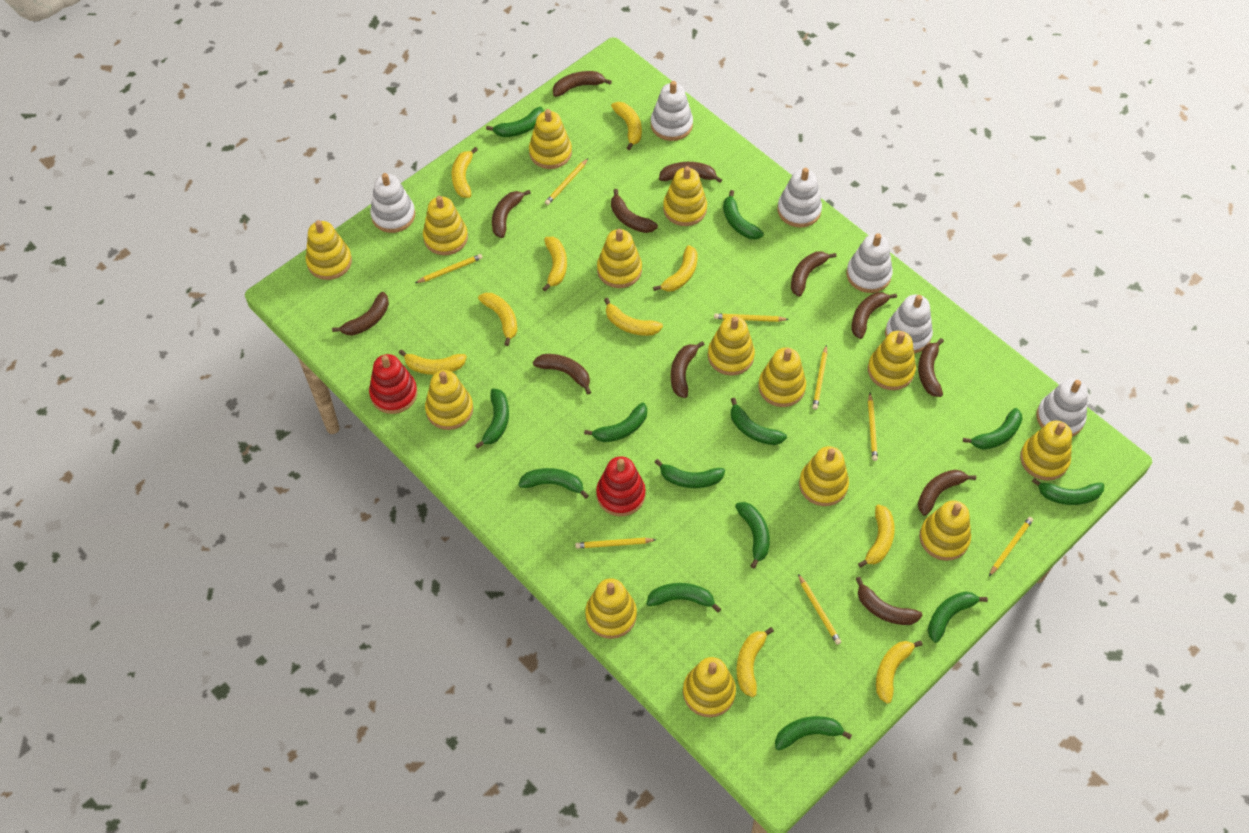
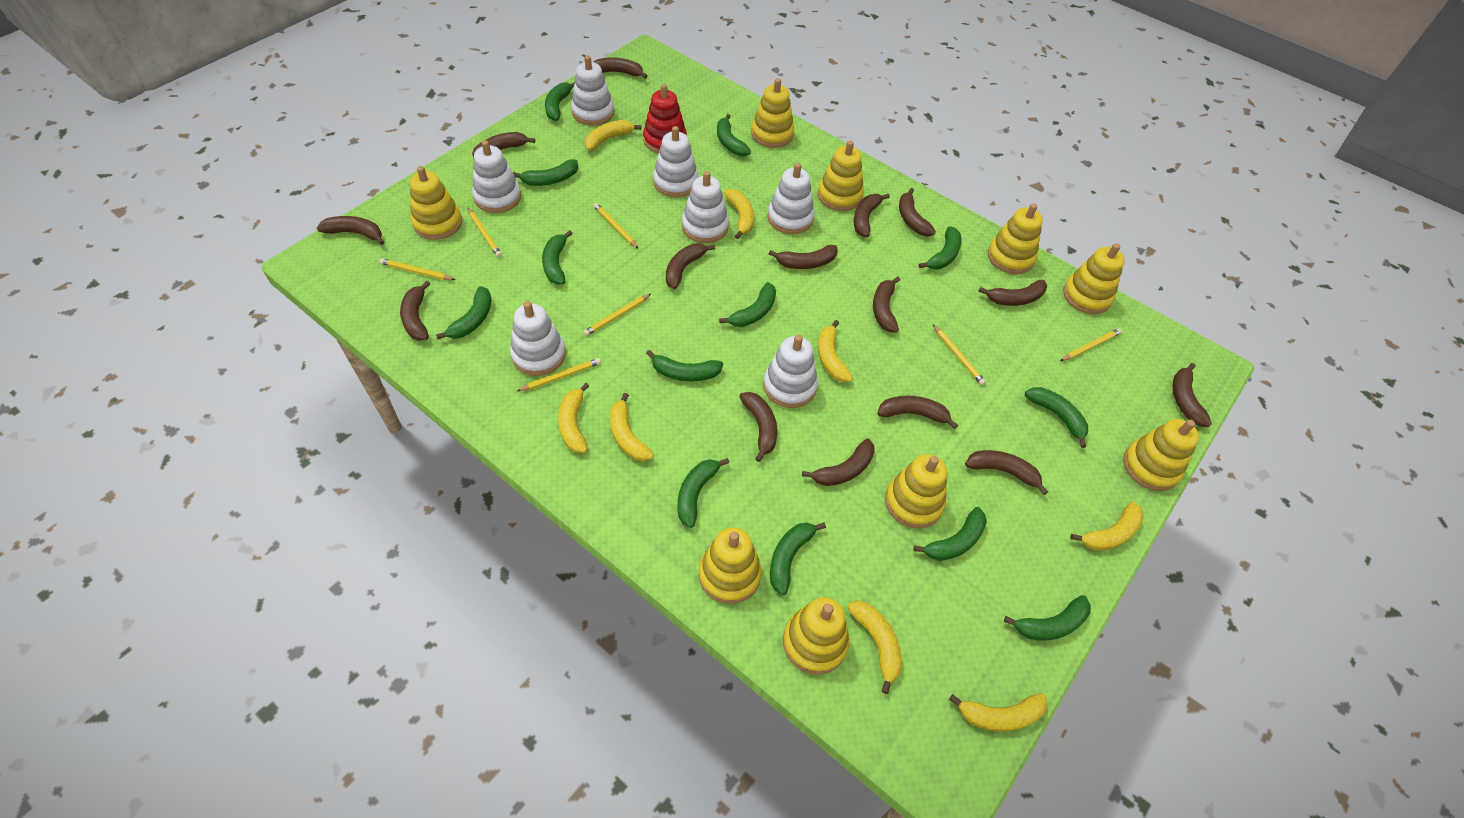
brown banana: [332,292,389,336] [492,190,531,238] [533,354,591,394] [553,71,612,97] [611,189,658,233] [659,162,722,183] [671,341,705,398] [791,252,837,297] [851,292,897,339] [856,577,923,625] [918,338,944,397] [918,470,976,516] = 12 -> [317,216,384,245] [400,281,430,341] [472,132,535,161] [594,57,648,79] [666,243,715,289] [739,392,777,462] [769,245,838,269] [802,439,875,486] [854,193,890,237] [873,277,900,333] [877,396,958,429] [899,188,936,237] [965,450,1048,495] [978,280,1047,306] [1172,363,1212,427] = 15
red stacking toy: [369,354,417,414] [596,456,646,516] = 2 -> [643,84,687,153] = 1
white stacking toy: [370,173,415,233] [651,81,693,141] [777,168,822,228] [846,233,893,293] [885,295,933,354] [1036,378,1088,437] = 6 -> [472,140,521,213] [510,301,566,376] [571,56,614,125] [653,126,698,197] [682,171,729,243] [763,335,818,408] [767,163,815,234] = 7
yellow banana: [399,350,467,375] [451,147,478,198] [478,293,517,346] [542,237,567,291] [604,298,663,336] [611,102,642,150] [653,245,698,292] [737,627,774,697] [858,504,895,568] [876,640,923,704] = 10 -> [558,383,589,453] [585,120,641,151] [610,393,654,461] [724,189,754,239] [818,320,853,382] [847,601,902,694] [949,693,1048,732] [1070,501,1144,551] = 8
yellow pencil: [415,254,483,283] [545,158,588,205] [575,538,656,549] [714,313,789,322] [798,574,841,645] [812,345,827,410] [868,393,878,461] [989,517,1033,576] = 8 -> [379,258,455,280] [468,208,502,257] [517,358,601,391] [583,294,651,336] [593,203,639,249] [933,324,986,385] [1060,328,1122,361] = 7
yellow stacking toy: [306,220,352,280] [423,196,468,255] [425,370,473,430] [529,109,572,169] [585,578,637,639] [597,229,642,288] [663,166,707,226] [683,657,736,717] [708,316,755,376] [758,347,806,407] [799,446,849,506] [868,331,916,390] [919,500,971,561] [1020,421,1072,481] = 14 -> [410,166,462,240] [699,527,762,604] [751,78,794,148] [783,597,850,675] [818,141,864,211] [885,454,947,528] [988,203,1043,274] [1063,243,1125,314] [1123,419,1199,491] = 9

